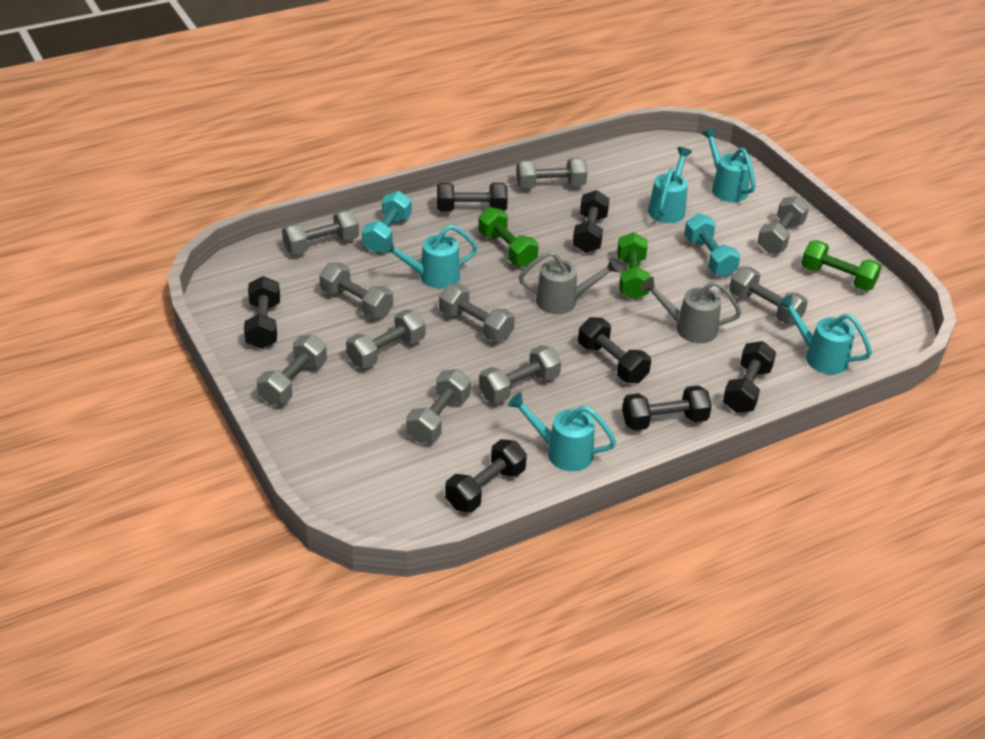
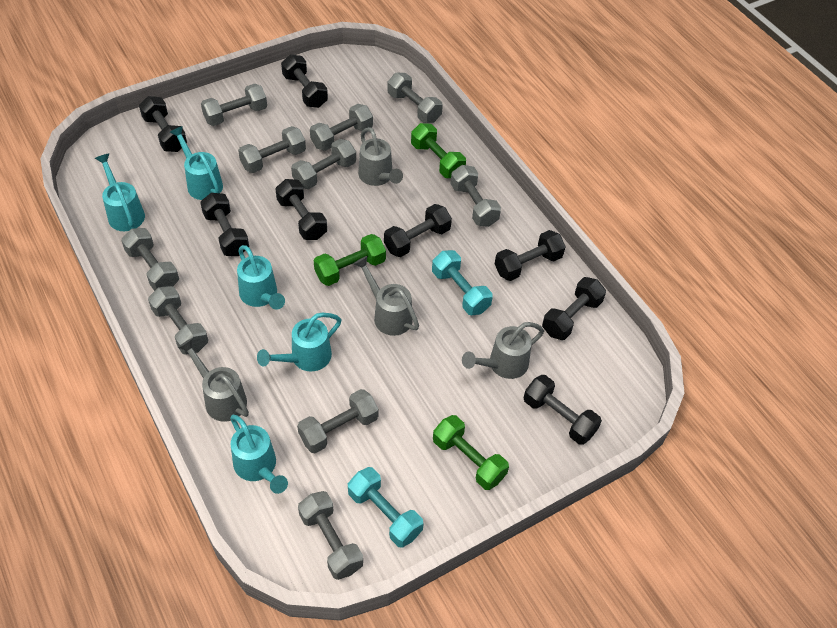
black dumbbell: [244,276,280,349] [437,183,508,212] [445,439,527,513] [573,190,610,253] [578,317,651,383] [622,385,712,431] [723,341,776,413] = 7 -> [139,96,187,152] [200,193,249,256] [276,179,327,240] [281,54,328,108] [384,204,452,257] [495,230,566,281] [523,375,602,445] [542,277,606,340] = 8
grey watering can: [519,251,620,314] [641,277,742,343] = 2 -> [178,338,249,422] [354,256,419,336] [358,127,403,186] [462,322,544,379] = 4

